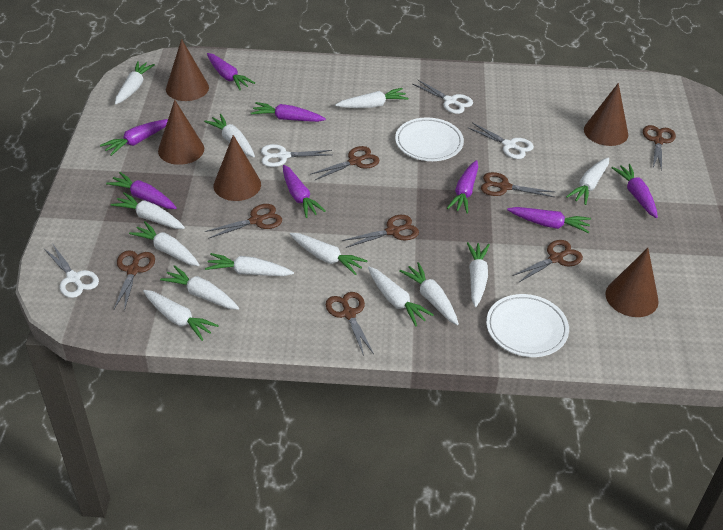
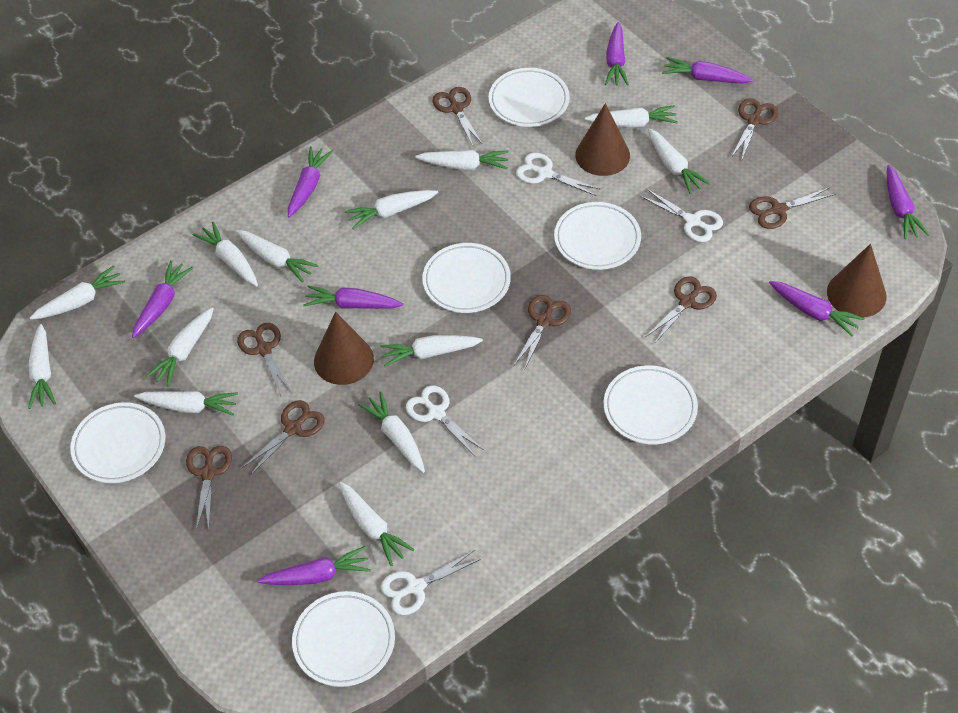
brown cone: [158,100,204,165] [166,39,209,101] [213,135,261,201] [584,83,628,146] [606,248,659,317] = 5 -> [314,311,374,385] [575,103,630,176] [827,244,887,318] = 3
white plate: [395,118,464,161] [486,294,569,357] = 2 -> [70,402,165,483] [292,591,395,687] [422,243,511,313] [489,68,570,127] [554,202,641,270] [604,365,698,444] = 6

